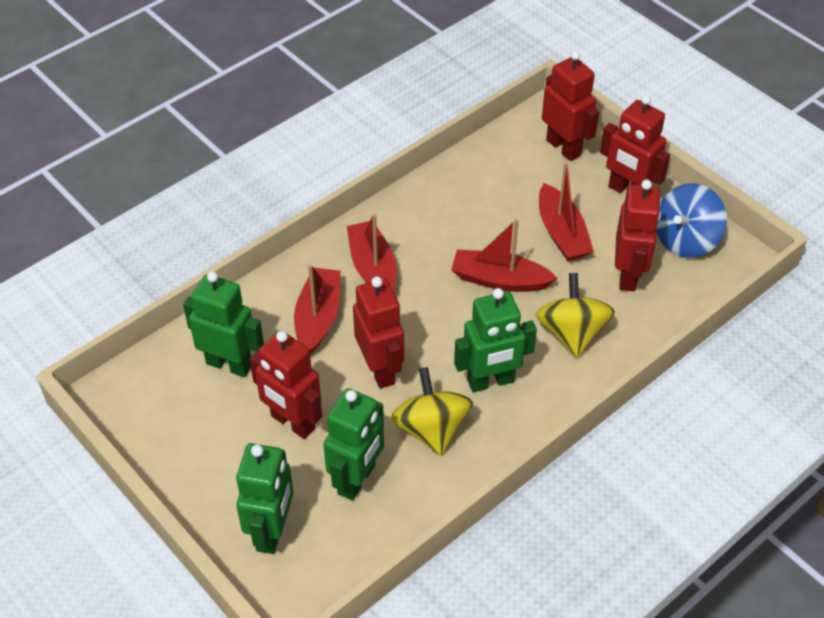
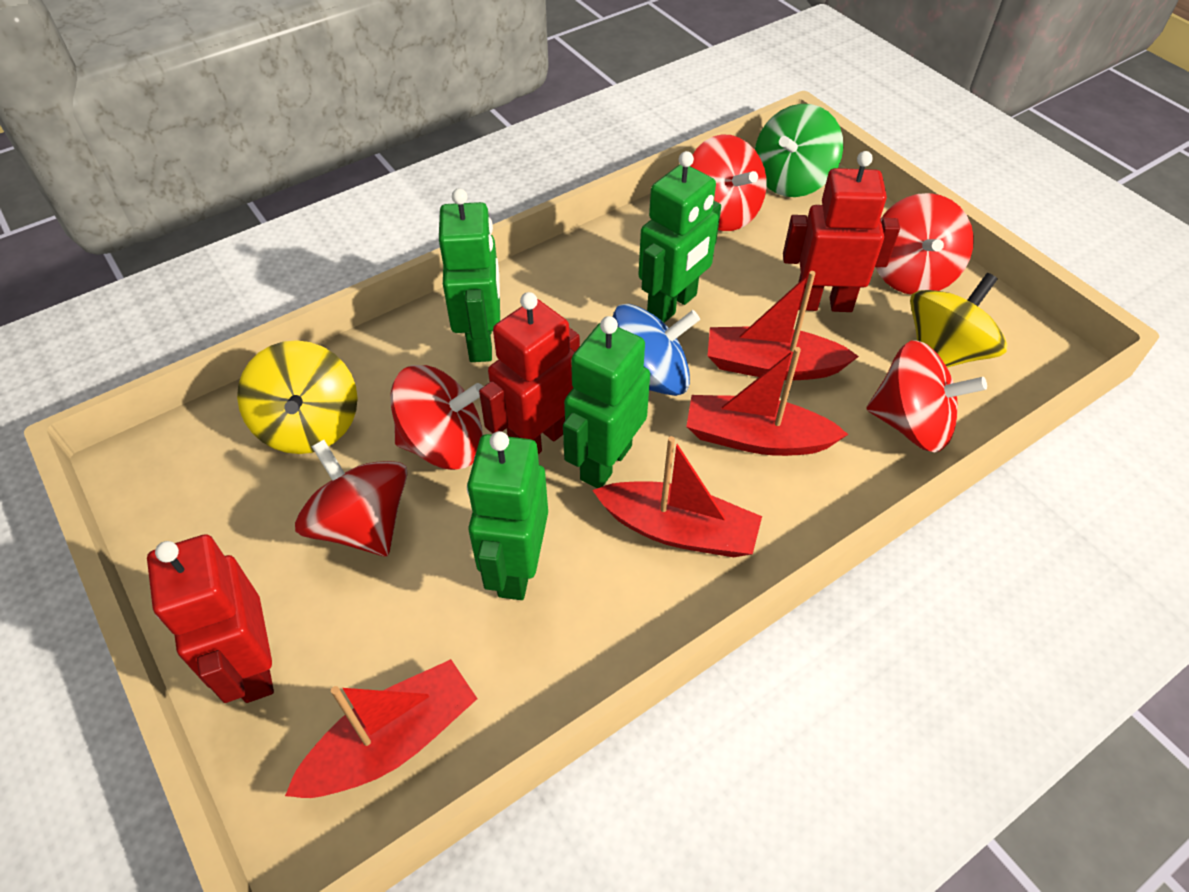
green spinning top: none = 0 -> [755,104,843,197] = 1
red robot: [250,331,322,439] [353,276,404,389] [542,51,599,161] [600,95,670,193] [615,180,661,291] = 5 -> [147,534,274,703] [479,292,580,454] [783,151,900,312] = 3
red spinning top: none = 0 -> [295,440,408,556] [390,365,483,470] [691,134,766,231] [866,341,987,453] [876,193,974,294] = 5

